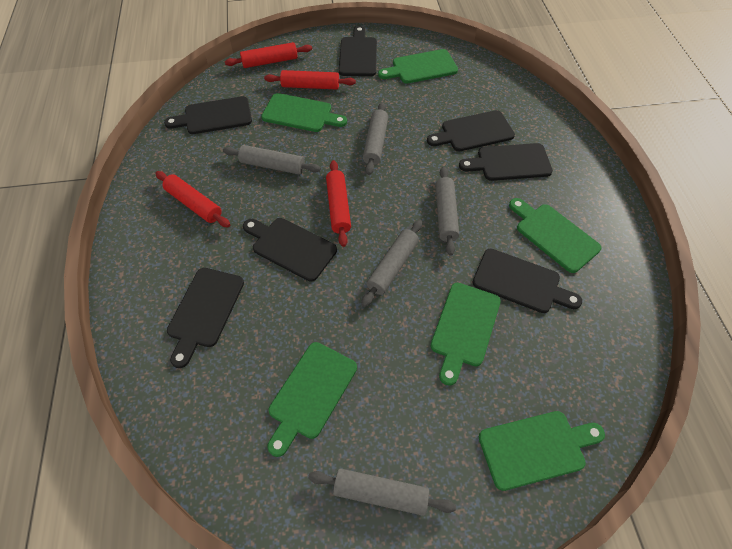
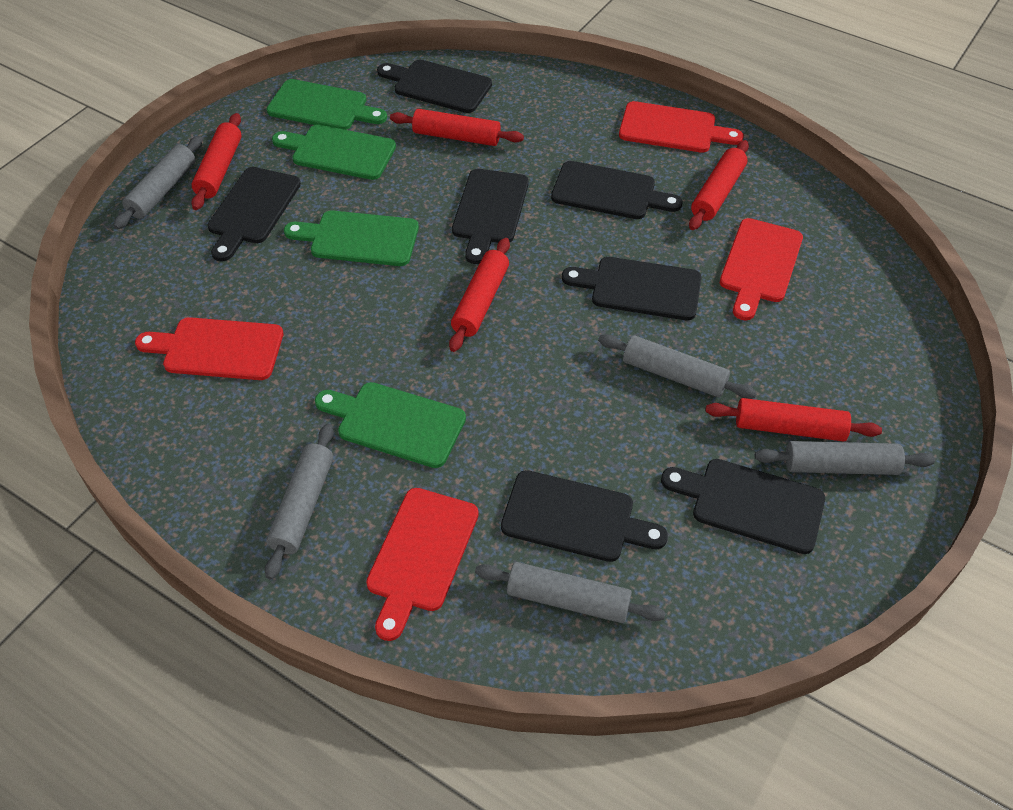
green cutting board: [261,93,347,132] [268,342,357,457] [378,49,458,84] [430,283,501,386] [479,411,605,491] [509,198,602,273] = 6 -> [267,79,387,130] [272,125,396,180] [284,210,419,266] [315,382,466,468] = 4
red cutting board: none = 0 -> [135,317,283,380] [366,488,479,641] [619,101,744,153] [720,218,803,320] = 4
red rolling pin: [155,171,230,227] [225,42,312,68] [264,70,356,90] [326,160,351,247] = 4 -> [191,113,242,210] [390,109,524,146] [449,238,510,352] [689,140,749,230] [705,398,882,442] = 5

